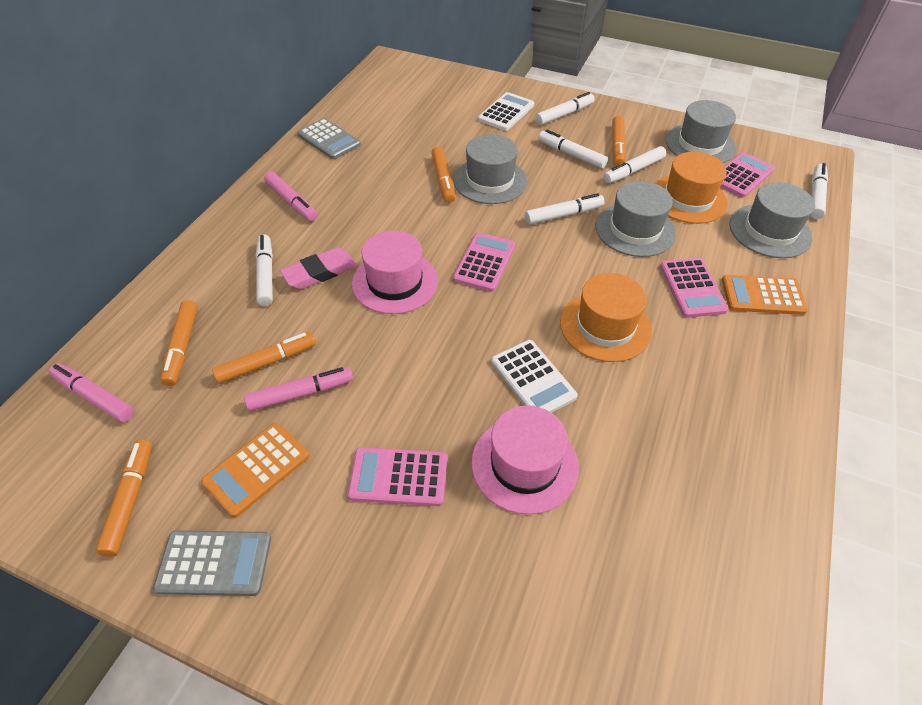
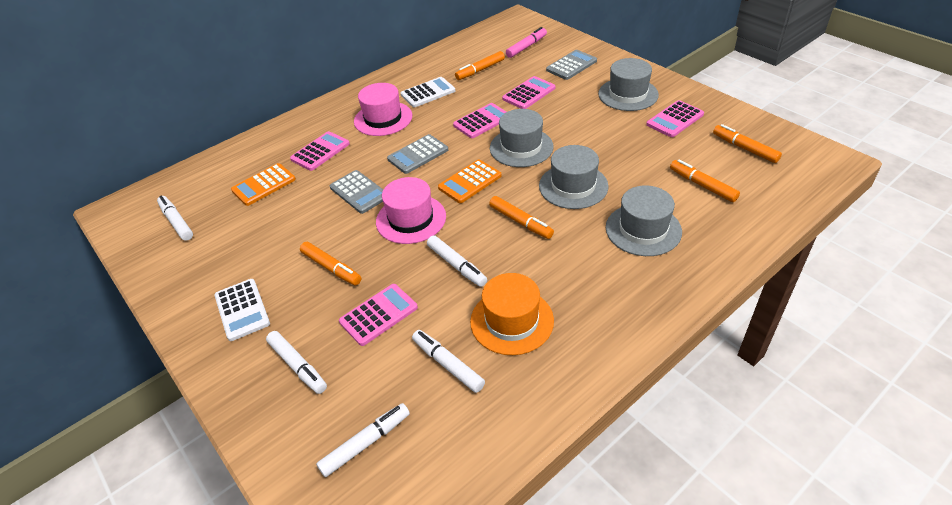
grey calculator: [153,530,271,596] [297,118,361,159] = 2 -> [330,170,383,214] [387,134,448,174] [546,50,597,80] = 3
orange hat: [560,273,652,362] [654,152,728,224] = 2 -> [470,273,554,355] = 1
pink calculator: [348,447,447,506] [453,232,515,292] [660,258,729,318] [721,152,775,198] = 4 -> [290,131,350,171] [339,284,418,346] [453,103,507,138] [502,76,556,109] [646,100,704,137] = 5
pink eraser: [280,247,358,289] = 1 -> none = 0
pink marker: [49,363,134,422] [244,367,353,411] [264,171,317,221] = 3 -> [506,27,547,58] = 1
white marker: [256,234,273,306] [525,193,605,224] [535,92,595,125] [538,129,608,169] [603,146,666,183] [811,163,828,219] = 6 -> [157,196,193,241] [266,331,327,394] [316,403,410,477] [412,330,485,393] [427,235,487,287] = 5

